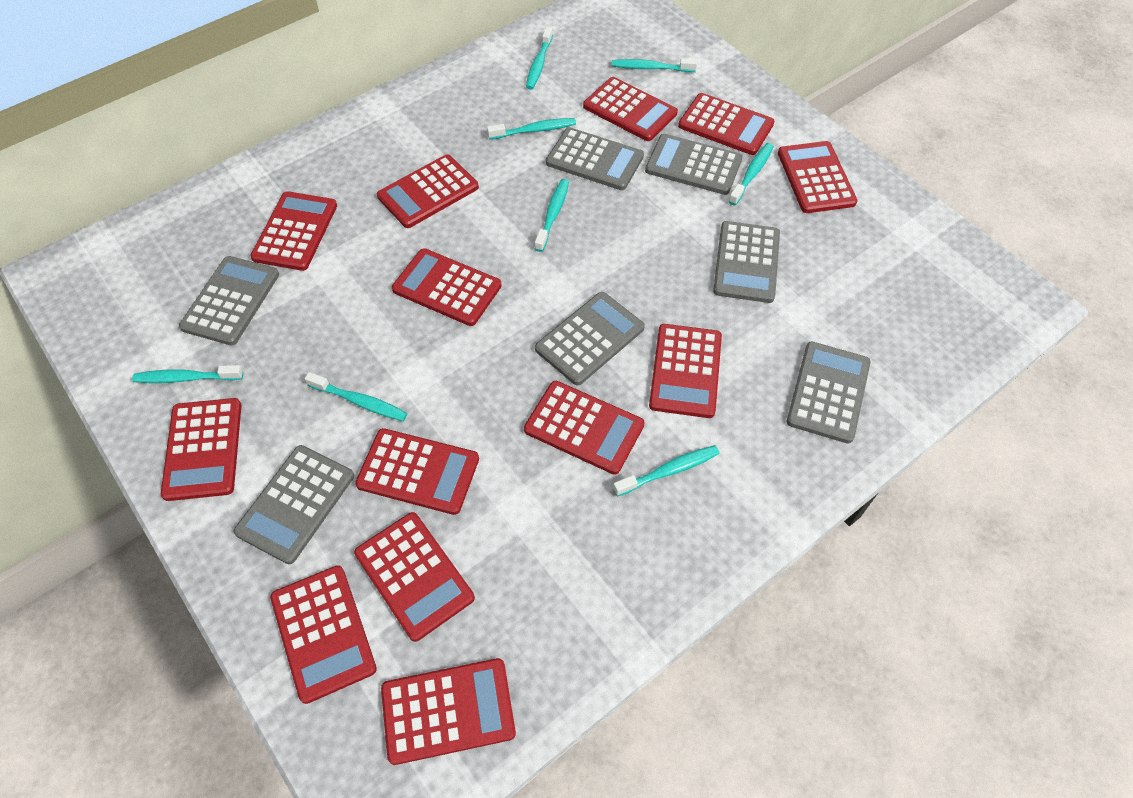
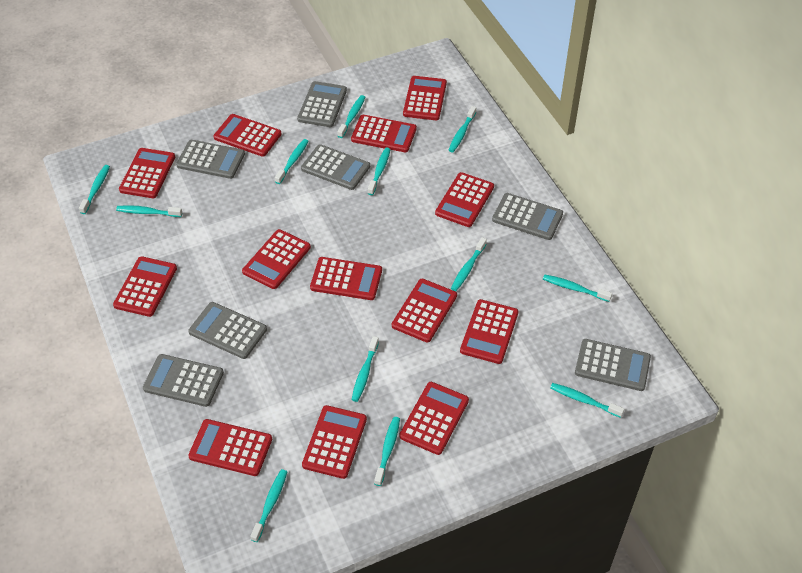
turquoise toothbrush: [132,365,243,383] [305,372,407,421] [487,118,576,140] [526,26,553,90] [535,179,569,252] [612,58,697,72] [613,445,720,497] [728,143,774,206] = 8 -> [79,165,110,214] [116,205,182,217] [250,469,287,542] [275,139,308,184] [338,95,365,138] [352,336,379,402] [368,148,391,195] [374,417,400,486] [448,106,476,153] [451,237,487,291] [543,274,612,302] [550,383,624,418] = 12

